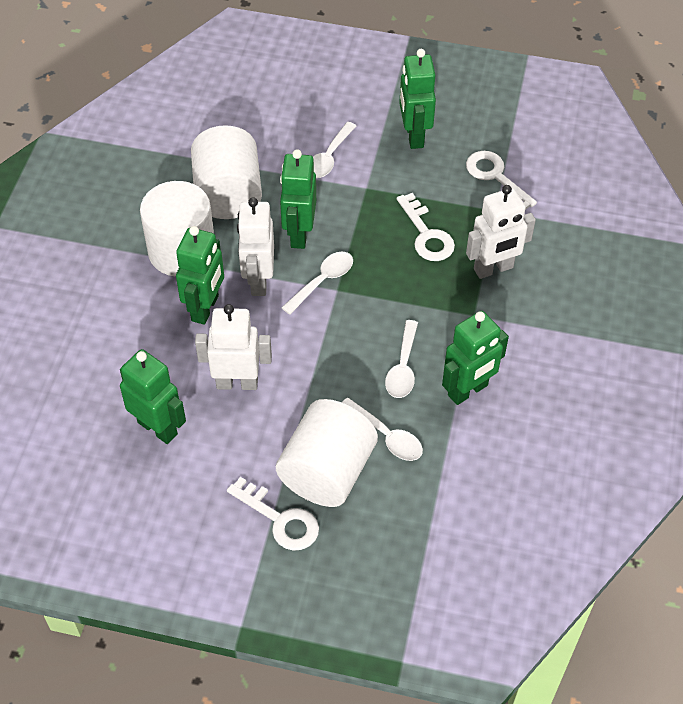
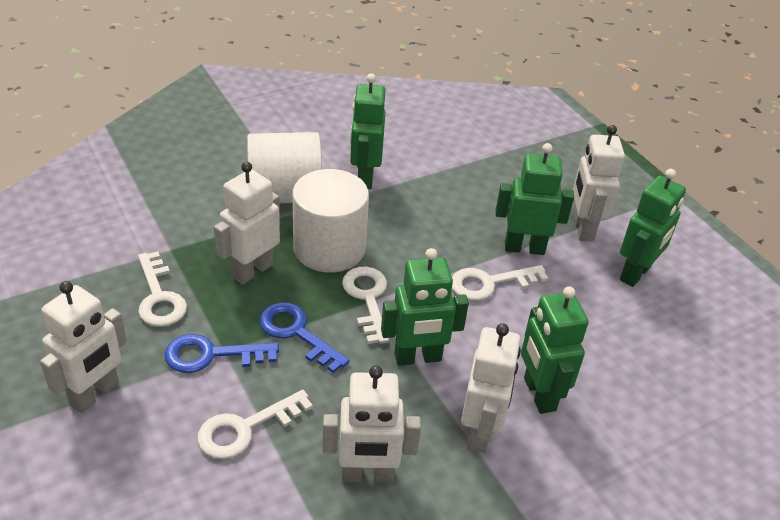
blue key: none = 0 -> [164,334,279,373] [259,302,350,373] = 2
white cylinder: [140,181,214,277] [191,125,262,219] [276,399,378,507] = 3 -> [247,132,322,203] [292,169,369,273] = 2
white key: [227,477,319,551] [397,193,455,261] [466,151,537,210] = 3 -> [138,251,187,327] [197,390,313,459] [342,267,389,344] [452,265,548,301] = 4
white robot: [195,304,272,390] [237,198,274,296] [466,185,536,279] = 3 -> [40,281,127,413] [214,162,280,285] [322,365,421,483] [461,323,521,453] [573,125,625,242] = 5
white spoon: [281,252,353,315] [313,122,356,178] [342,398,423,461] [385,320,418,398] = 4 -> none = 0

